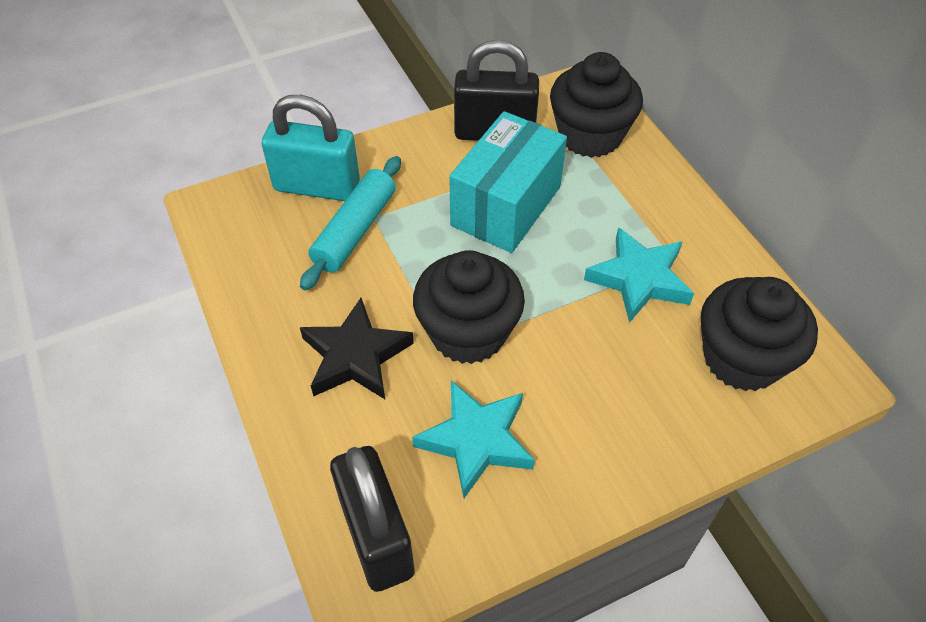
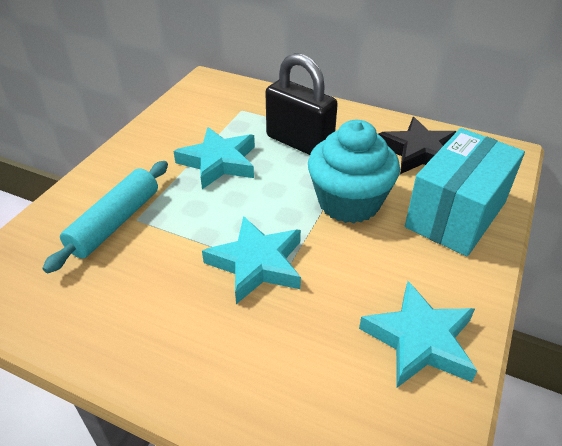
black cupcake: [413,250,525,364] [550,52,643,158] [701,277,818,391] = 3 -> none = 0
black padlock: [330,446,415,592] [454,40,539,141] = 2 -> [265,53,338,155] = 1
turquoise cupcake: none = 0 -> [308,120,400,223] = 1
turquoise padlock: [262,95,360,201] = 1 -> none = 0
turquoise star: [412,381,535,498] [584,227,694,323] = 2 -> [173,127,255,189] [202,216,301,304] [359,281,477,388] = 3

